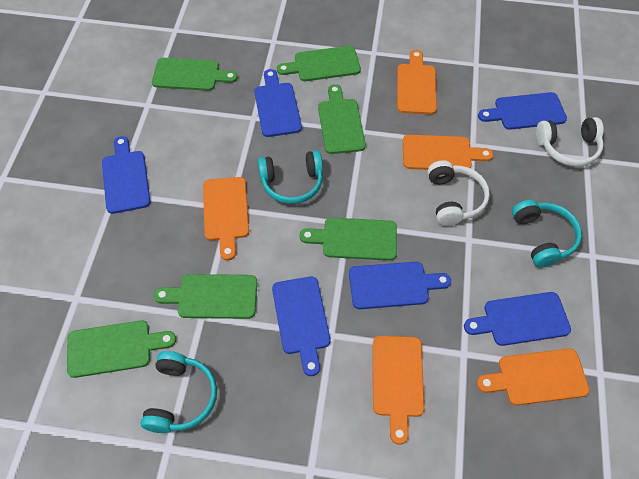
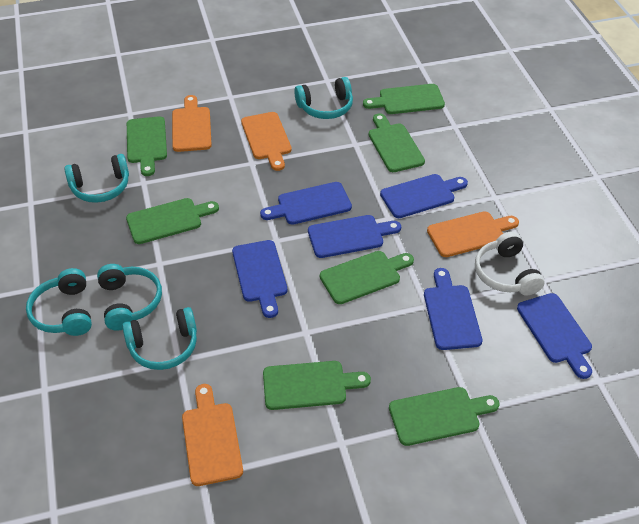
green cutting board: [67,321,176,378] [152,58,238,91] [154,274,257,319] [277,46,361,81] [299,217,397,261] [318,84,366,154] = 6 -> [126,198,219,244] [127,116,167,176] [263,361,371,410] [320,251,414,304] [363,84,445,114] [369,113,425,172] [389,387,500,446] = 7
orange cutting board: [203,177,249,260] [373,336,424,445] [397,50,437,115] [403,135,493,170] [477,348,590,405] = 5 -> [172,95,212,152] [182,384,243,486] [241,112,292,171] [427,211,519,257] = 4
turquoise headphones: [141,351,217,433] [258,151,323,204] [512,200,582,268] = 3 -> [26,268,92,336] [64,154,129,203] [97,264,162,331] [122,307,197,370] [294,77,353,119] = 5
white headphones: [428,160,490,226] [536,117,604,167] = 2 -> [475,231,545,295] = 1

